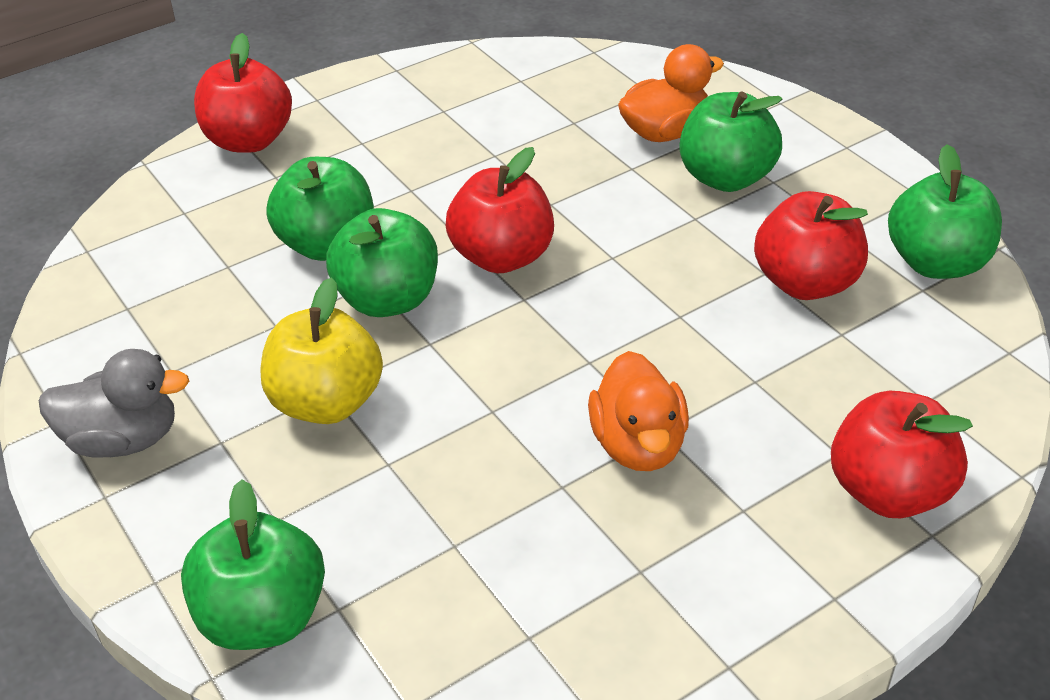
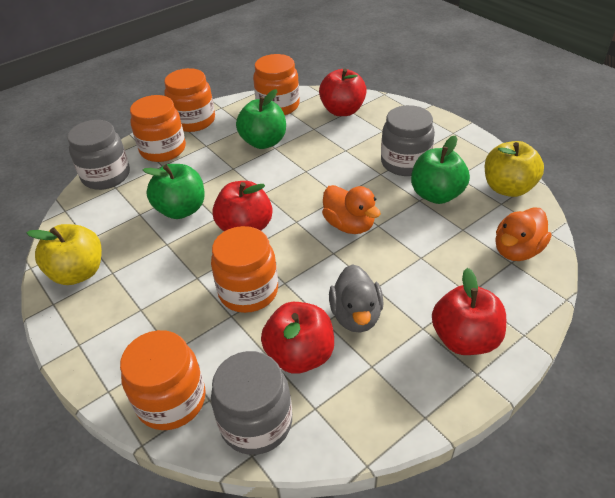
green apple: [181,480,325,650] [266,157,374,261] [326,208,438,317] [680,92,783,192] [888,144,1002,279] = 5 -> [143,164,205,219] [236,89,286,149] [411,136,470,204] = 3
grey jar: none = 0 -> [67,120,130,190] [211,351,292,455] [381,105,435,176] = 3
orange jar: none = 0 -> [120,330,206,430] [130,95,186,162] [164,68,215,132] [211,226,278,313] [253,54,300,115] = 5
yellow apple: [261,277,383,424] = 1 -> [26,224,102,285] [485,141,544,197] = 2

